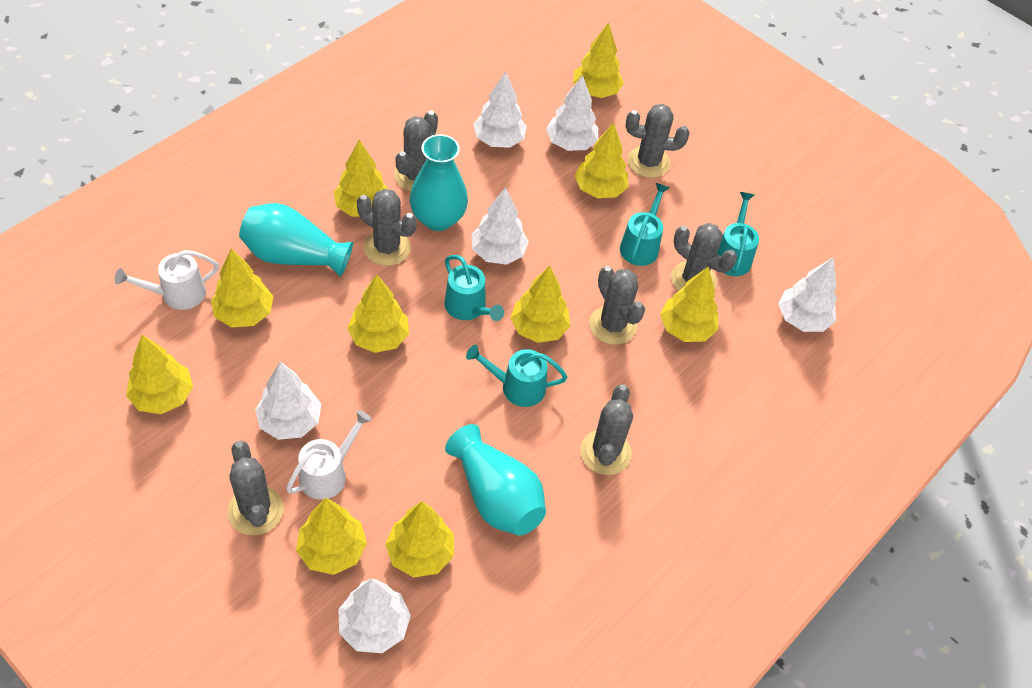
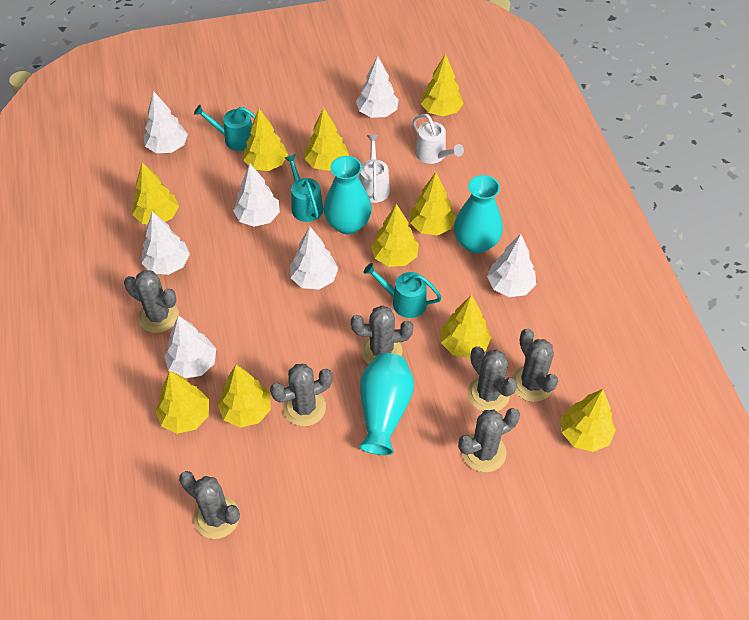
turquoise watering can: [444,255,504,321] [466,345,567,407] [620,183,669,266] [717,192,759,276] = 4 -> [194,105,256,151] [285,154,323,222] [364,263,442,318] = 3
white tree: [255,361,321,440] [338,579,411,653] [472,187,529,265] [473,71,527,148] [546,75,598,151] [778,257,837,332] = 6 -> [141,212,190,275] [144,91,188,153] [164,315,216,378] [233,164,280,227] [290,227,339,290] [356,56,399,118] [487,234,536,297] = 7

